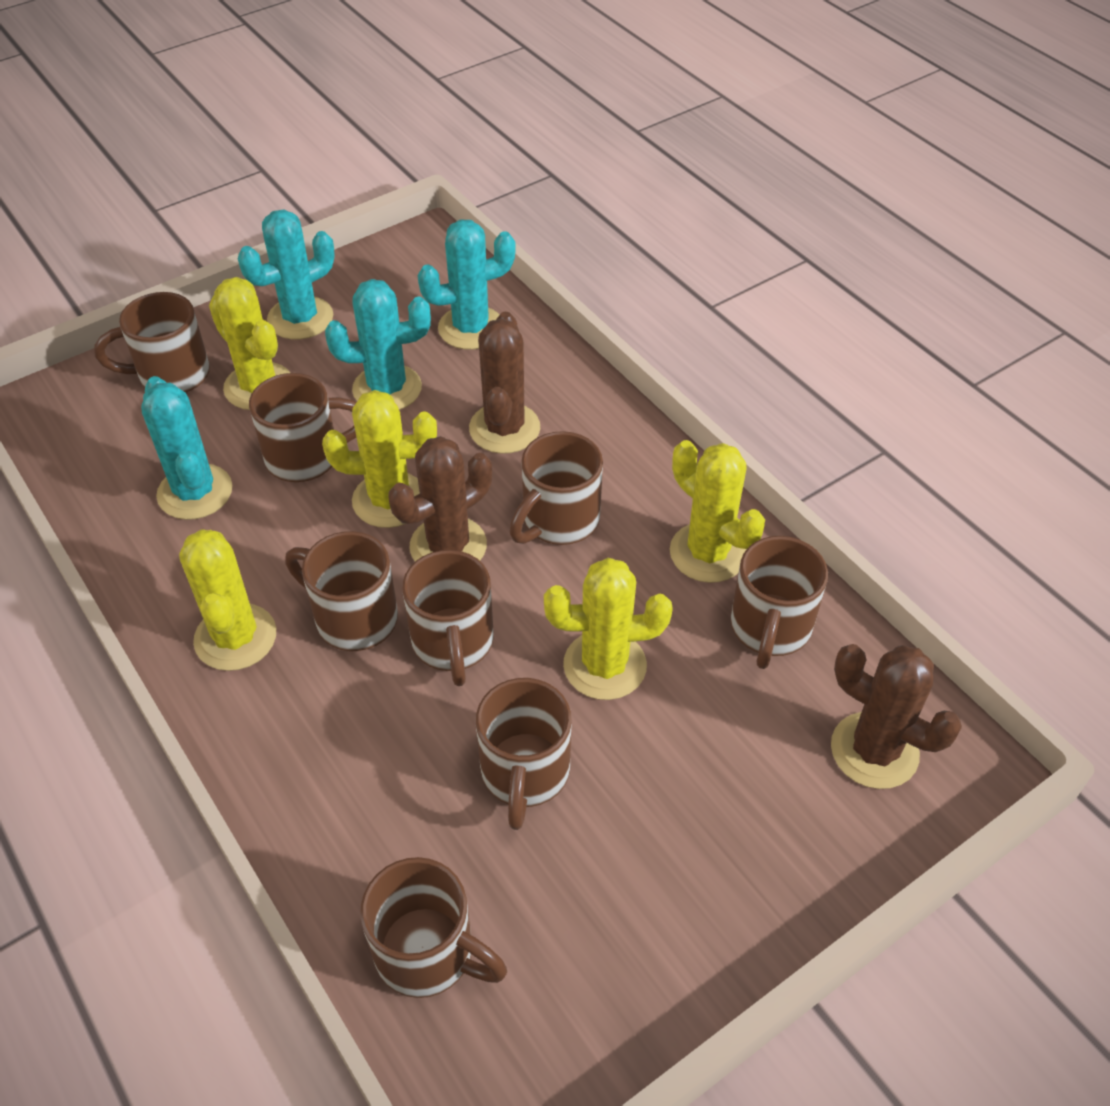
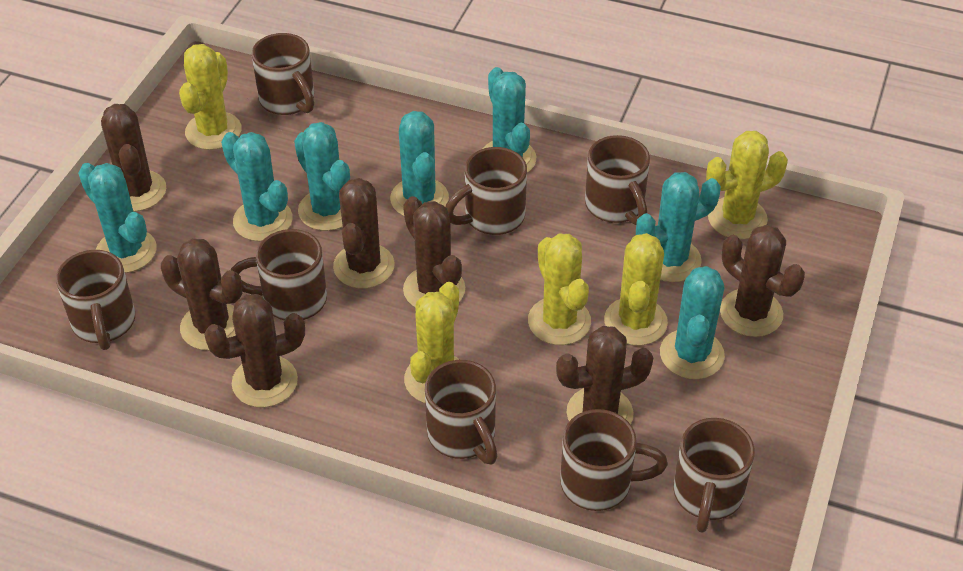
brown cactus: [388,436,492,561] [469,312,540,454] [831,644,962,789] = 3 -> [101,104,166,212] [161,238,242,351] [204,294,305,407] [333,178,395,288] [403,196,465,307] [556,326,653,424] [720,225,805,337] = 7
turquoise cactus: [141,376,232,520] [238,210,335,340] [325,279,431,410] [417,220,516,350] = 4 -> [78,163,157,273] [221,132,293,241] [294,122,350,231] [390,111,449,216] [483,67,536,173] [636,172,721,282] [660,266,725,379] = 7

